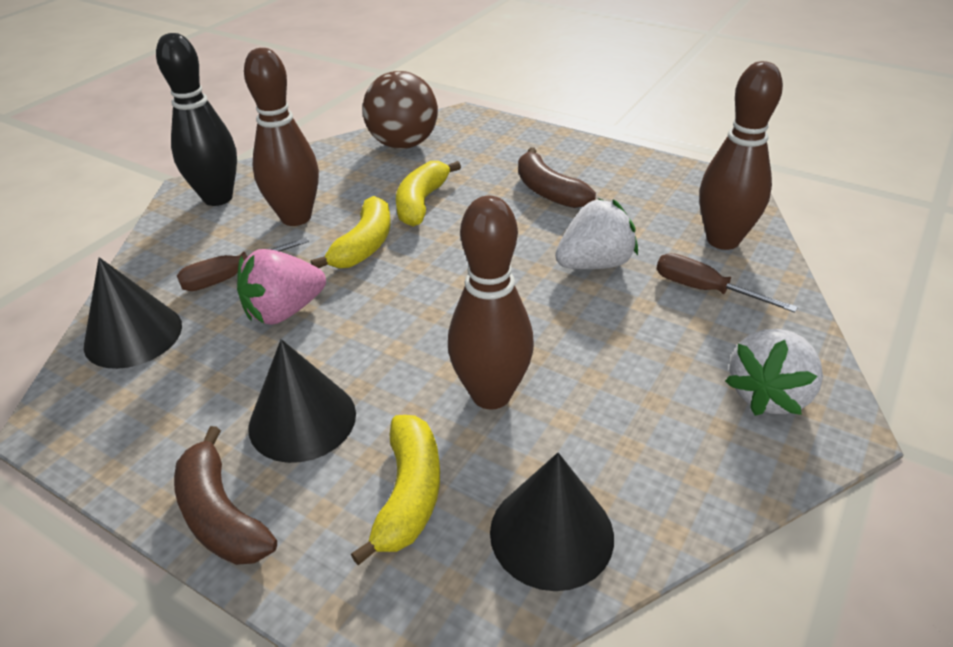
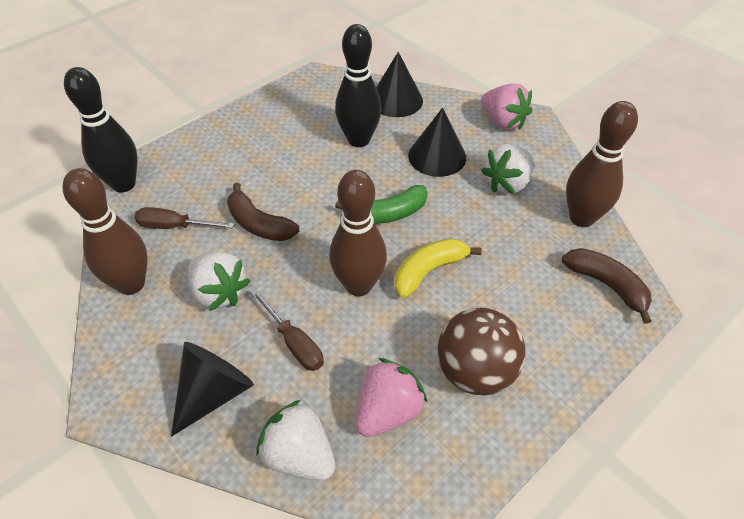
black bowling pin: [156,33,237,206] = 1 -> [64,67,137,192] [335,24,382,147] = 2
green banana: none = 0 -> [335,185,428,224] = 1
pink strawberry: [237,249,326,325] = 1 -> [355,358,428,437] [481,83,532,130] = 2
white strawberry: [555,198,638,269] [725,329,823,416] = 2 -> [188,252,250,311] [256,400,336,480] [481,144,536,194] = 3
yellow banana: [311,196,391,269] [351,415,440,565] [396,161,461,227] = 3 -> [394,238,482,298] = 1

